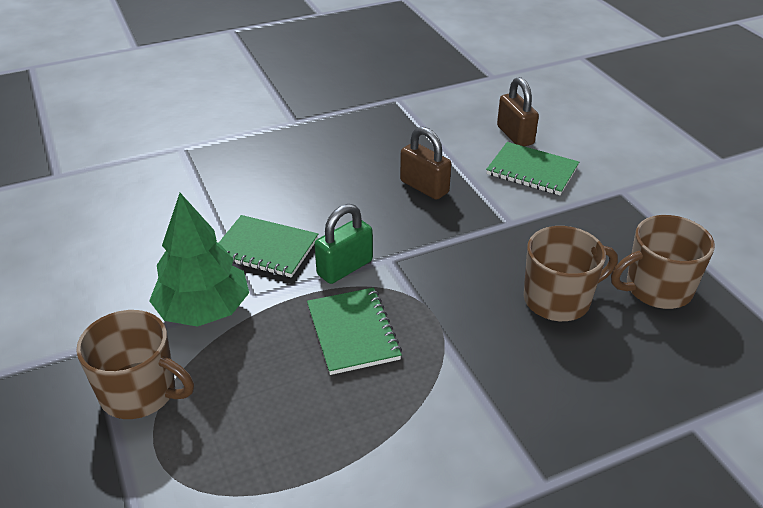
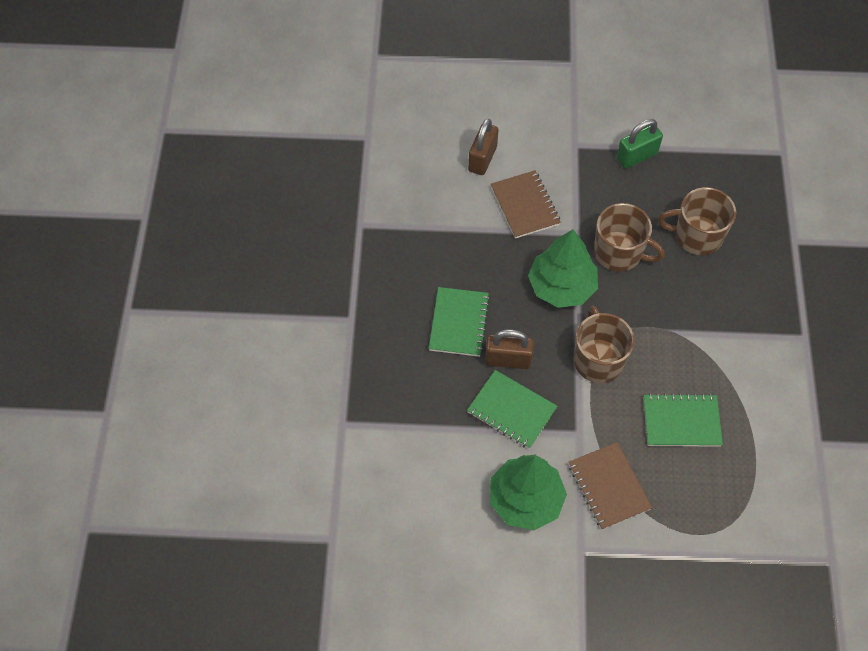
brown notebook: none = 0 -> [491,170,561,239] [569,442,652,530] = 2
green tree: [149,193,249,327] = 1 -> [490,455,567,530] [528,229,598,308] = 2

